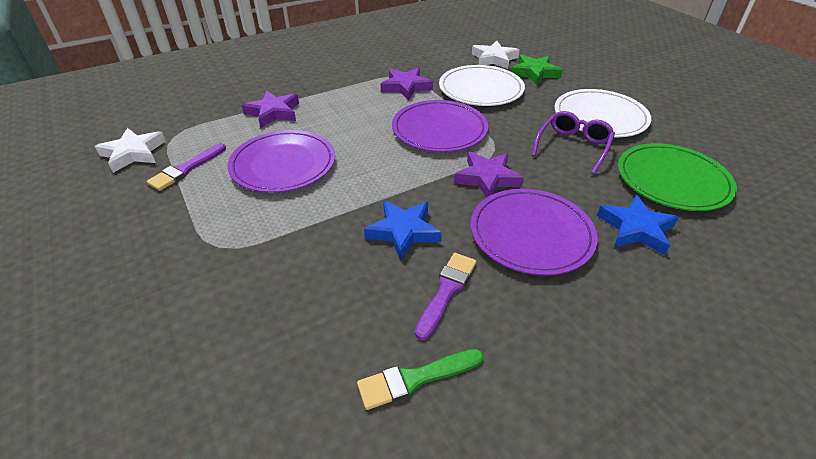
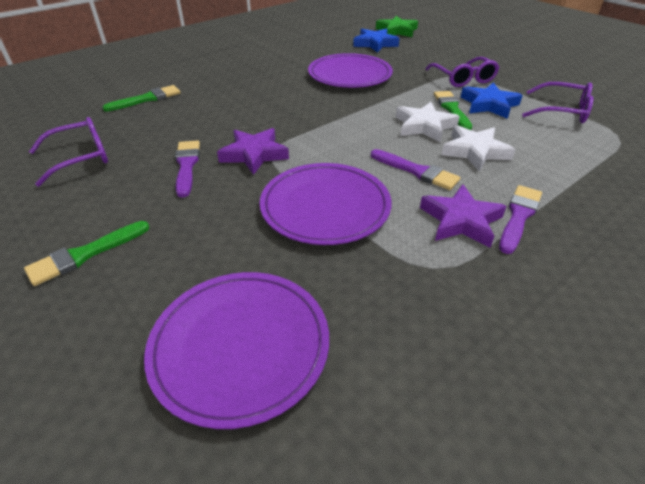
green brush: [357,349,484,410] = 1 -> [24,221,149,286] [102,85,181,111] [434,91,472,130] = 3
green plate: [618,143,737,211] = 1 -> none = 0
purple brush: [147,143,226,191] [415,253,477,340] = 2 -> [175,140,200,198] [371,149,460,190] [499,185,542,254] = 3
purple glasses: [532,111,615,175] = 1 -> [29,117,108,187] [425,57,500,87] [522,82,594,123] = 3
purple star: [242,91,299,128] [381,68,433,100] [454,151,524,198] = 3 -> [217,128,289,175] [420,184,507,248] = 2
white plate: [439,65,525,106] [555,89,651,137] = 2 -> none = 0

